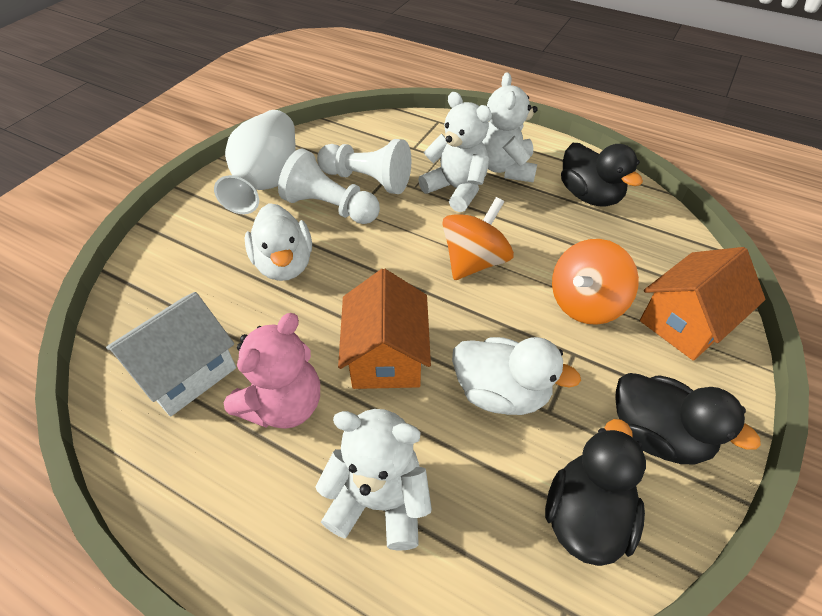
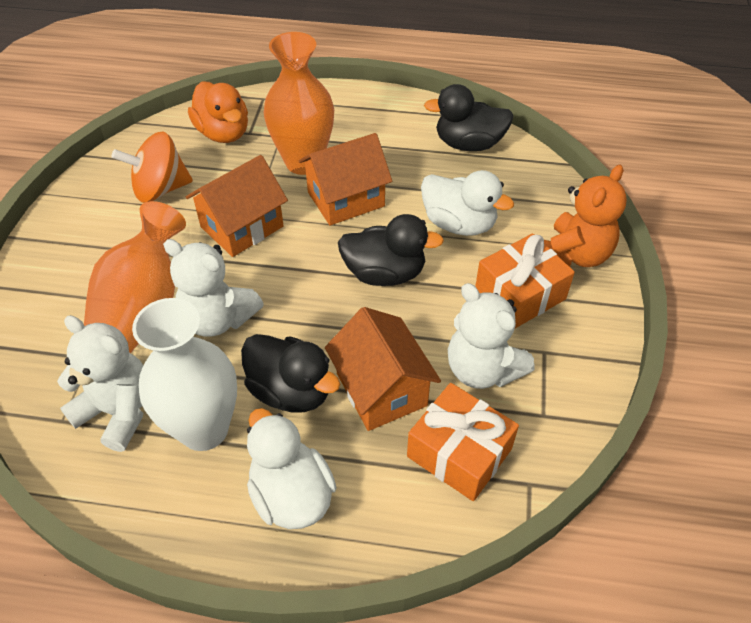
orange duck: none = 0 -> [188,81,248,143] = 1
orange gift: none = 0 -> [407,383,519,501] [475,234,575,328] = 2
orange house: [338,269,431,389] [640,247,765,361] = 2 -> [186,155,288,257] [299,133,392,226] [325,307,441,431] = 3
orange spinning top: [442,197,514,280] [552,239,639,325] = 2 -> [112,132,193,203] = 1
orange teddy bear: none = 0 -> [544,165,627,267] = 1
orange vase: none = 0 -> [84,201,186,353] [264,32,334,175] = 2
pink teddy bear: [224,313,320,429] = 1 -> none = 0
white house: [106,292,236,416] = 1 -> none = 0
white pawn: [278,148,380,224] [317,139,411,194] = 2 -> none = 0

